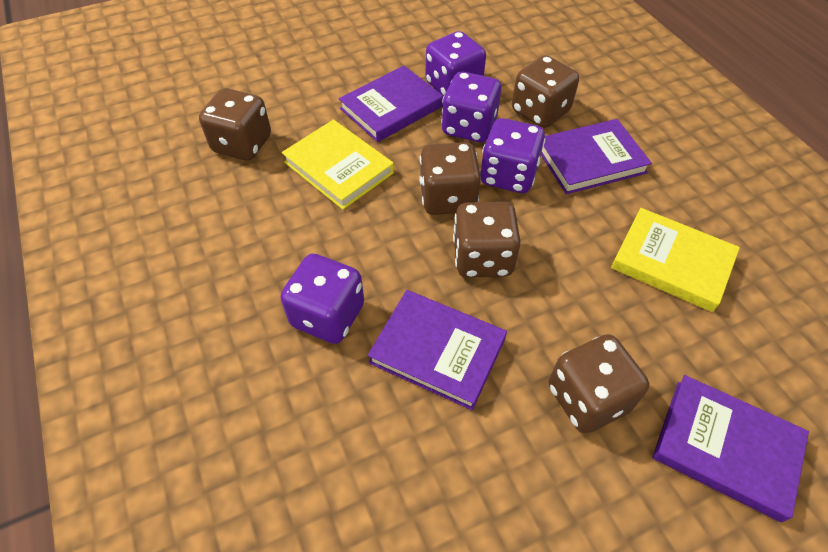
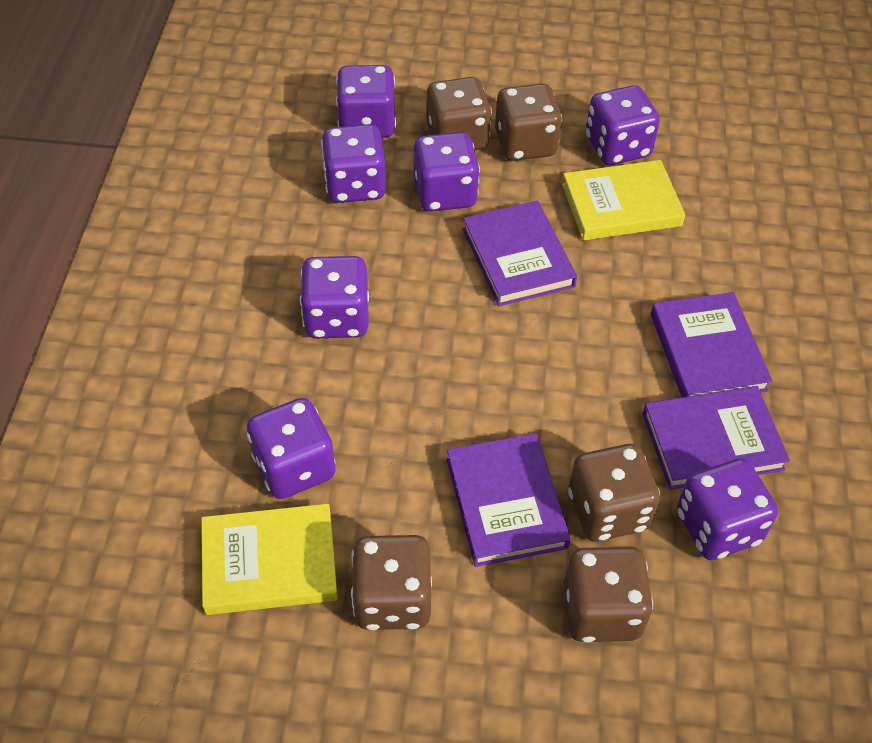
purple dice: [280,254,364,344] [425,31,486,96] [441,72,501,142] [480,118,546,193] = 4 -> [247,398,335,499] [300,256,369,338] [321,124,386,203] [336,65,396,138] [414,132,480,212] [586,85,660,165] [677,458,778,560] = 7

